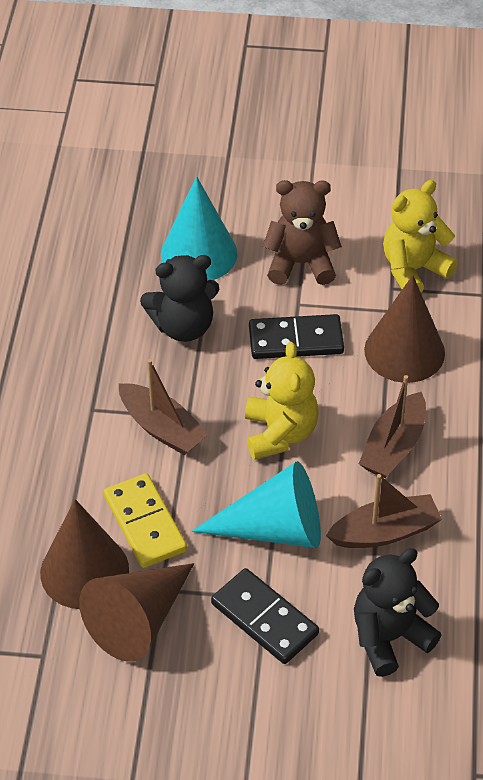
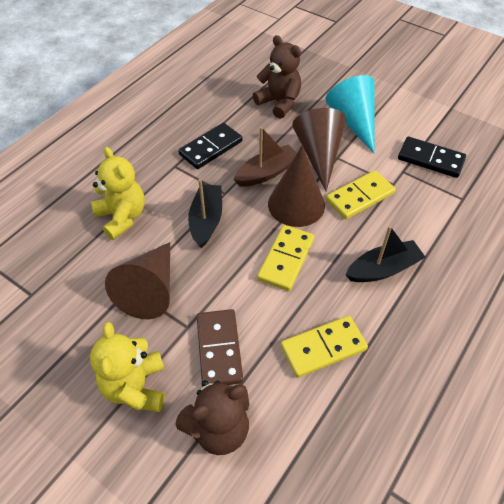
black boat: none = 0 -> [188,179,222,248] [345,226,426,282] = 2
black teddy bear: [140,255,219,342] [354,548,441,677] = 2 -> none = 0
brown boat: [119,359,209,455] [326,474,442,548] [359,375,426,478] = 3 -> [233,127,297,186] = 1
brown domino: none = 0 -> [197,309,243,385] = 1
brown teddy bear: [263,180,342,285] = 1 -> [175,380,249,455] [253,35,301,119] = 2
turquoise cone: [161,176,238,281] [191,461,321,548] = 2 -> [325,75,375,154] = 1
yellow domino: [104,473,187,568] = 1 -> [257,225,315,291] [281,316,368,378] [326,170,396,220] = 3

